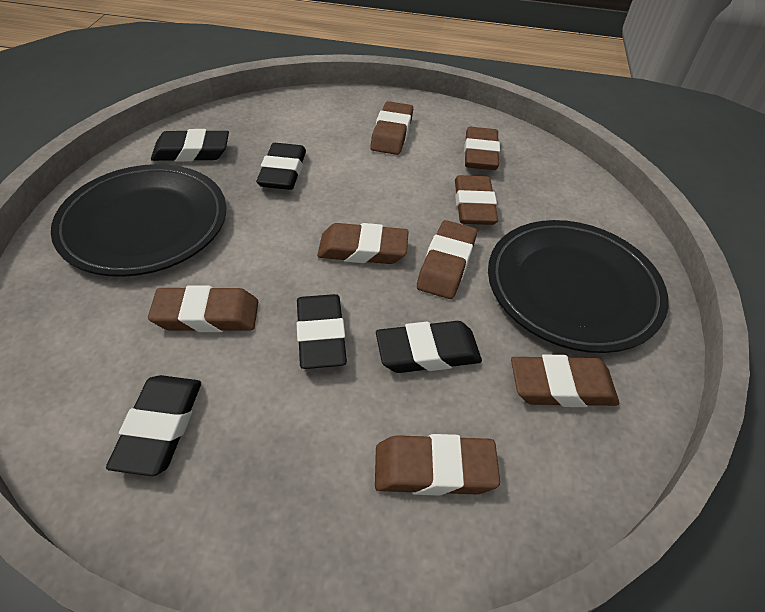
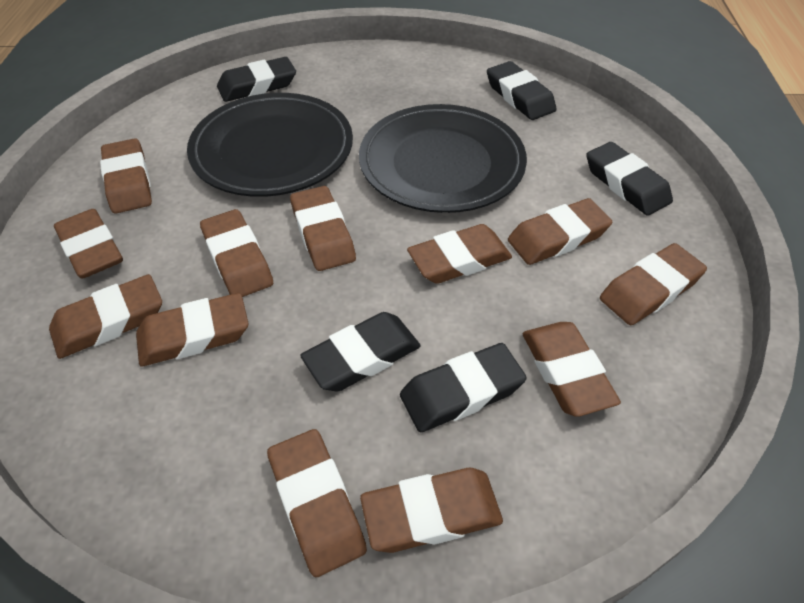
brown eraser: [148,285,258,332] [317,223,409,264] [370,101,413,155] [375,434,500,496] [417,220,477,299] [455,175,498,225] [464,127,500,170] [511,355,619,407] = 8 -> [49,274,162,359] [54,209,123,279] [100,138,152,214] [136,293,249,367] [200,209,273,297] [267,429,367,577] [290,186,356,271] [360,468,503,553] [407,224,512,284] [508,198,612,265] [523,322,621,417] [600,243,707,325] = 12

